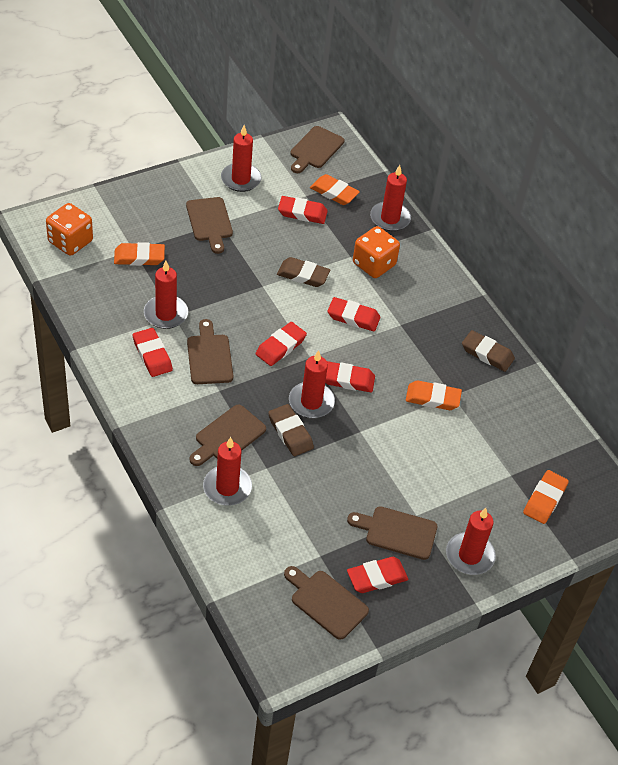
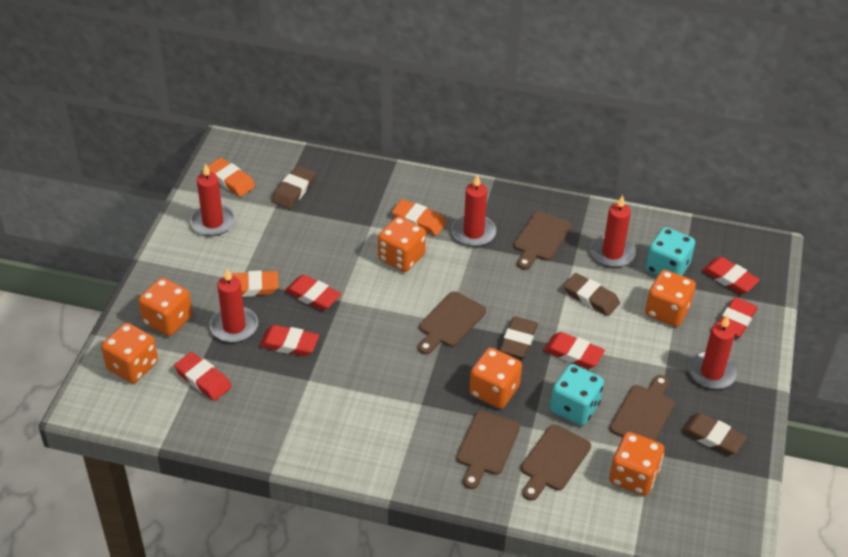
brown cutting board: [186,197,233,254] [187,319,233,384] [189,404,266,466] [284,566,369,640] [290,126,345,173] [347,506,438,560] = 6 -> [418,291,486,354] [456,411,520,489] [514,211,572,270] [521,424,591,501] [610,375,675,441] = 5
brown eraser: [268,404,314,456] [277,257,330,287] [462,330,515,372] = 3 -> [272,166,316,209] [500,316,538,358] [564,273,620,316] [681,413,747,455] = 4
orange dice: [46,203,93,256] [353,226,400,278] = 2 -> [101,323,158,383] [138,278,192,336] [378,216,426,272] [469,348,522,409] [609,432,664,496] [645,270,696,327] = 6
orange eraser: [114,242,165,266] [310,174,360,205] [406,380,462,410] [523,470,569,524] = 4 -> [208,158,255,197] [231,270,279,297] [392,199,447,236] = 3
red candle: [144,261,188,329] [203,437,252,506] [221,125,262,192] [289,350,335,418] [370,165,411,231] [446,508,496,575] = 6 -> [190,163,235,236] [210,268,258,343] [452,174,496,247] [590,195,636,268] [688,315,738,389] = 5
turquoise dice: none = 0 -> [550,364,604,426] [645,227,695,276] = 2

